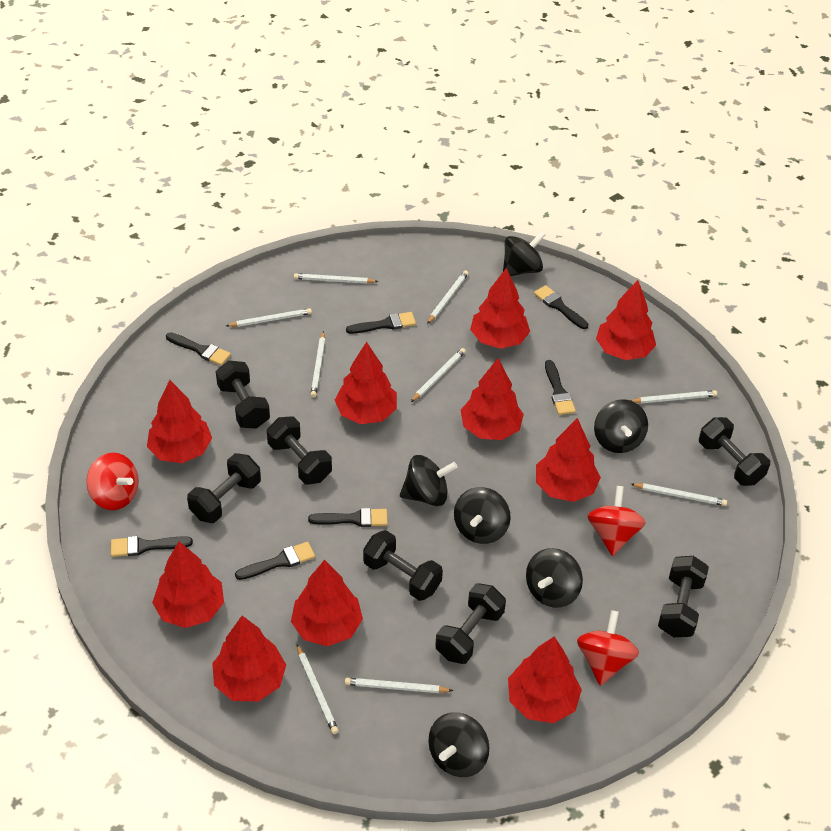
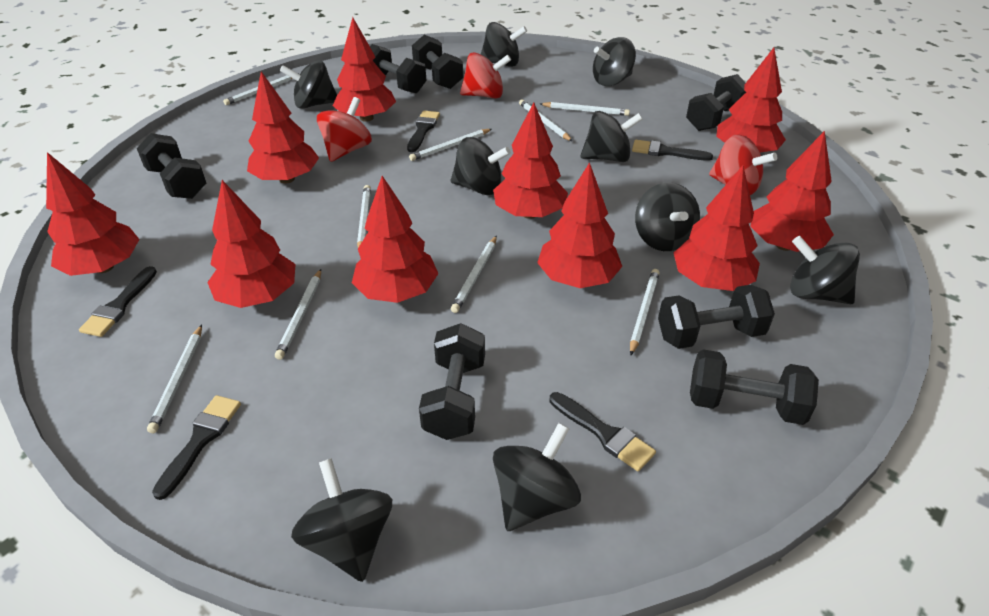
black brush: [111,536,193,557] [166,332,231,366] [235,542,315,580] [308,508,388,527] [346,312,416,334] [534,285,588,329] [545,360,576,415] = 7 -> [79,266,157,337] [152,395,241,500] [407,111,440,152] [550,392,656,472] [632,140,713,161] = 5
black spinning top: [400,455,458,506] [429,712,489,777] [454,487,511,544] [503,231,546,276] [526,548,583,608] [594,399,648,453] = 6 -> [280,60,337,109] [291,458,392,582] [450,137,511,195] [481,22,527,67] [493,423,581,531] [580,111,642,162] [593,37,636,86] [635,183,700,251] [790,236,860,304] = 9

